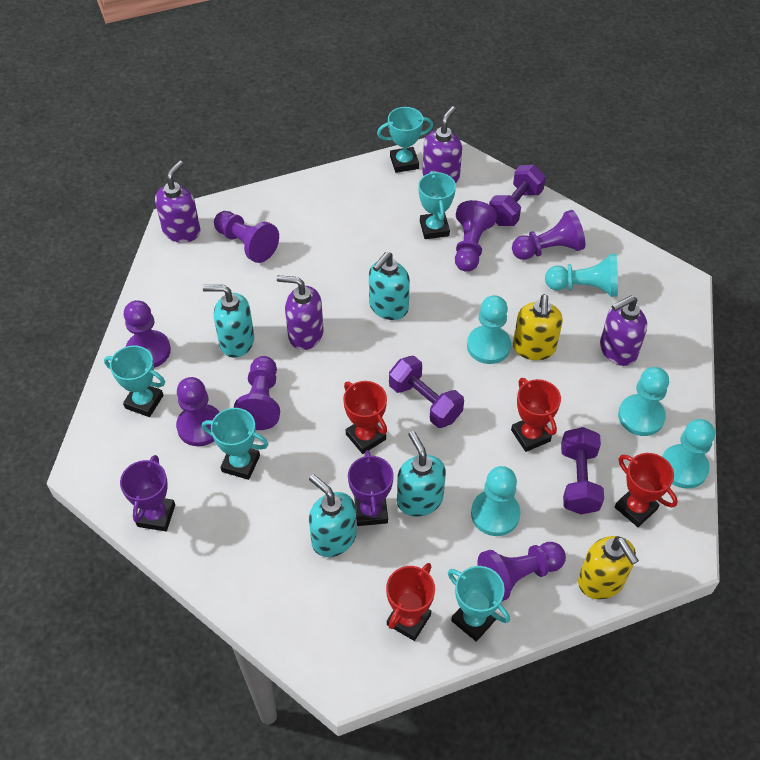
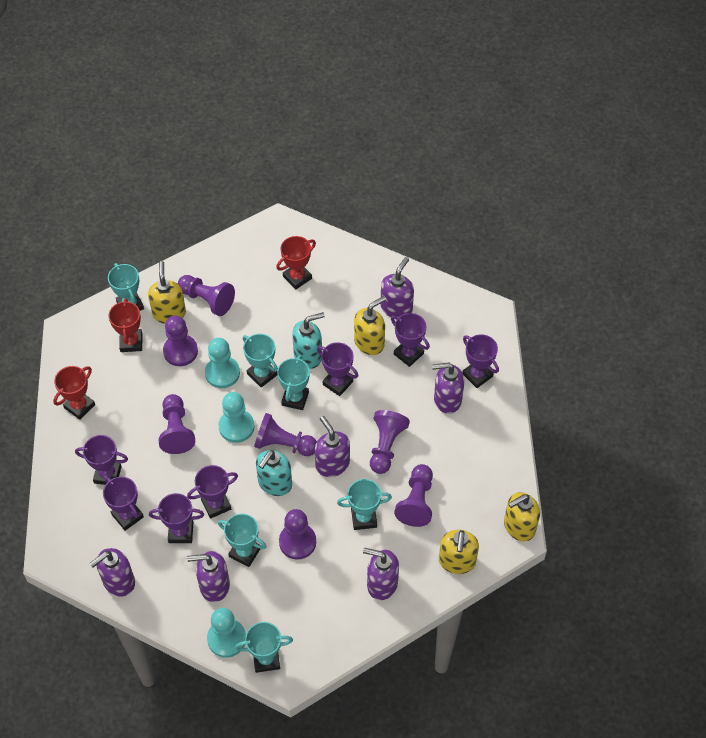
purple dumbbell: [389,356,464,428] [489,165,546,226] [561,427,604,514] = 3 -> none = 0
purple soap dispenser: [155,161,201,243] [277,275,323,350] [422,106,462,183] [600,295,647,366] = 4 -> [89,548,135,597] [187,551,230,602] [315,416,350,477] [363,548,399,600] [380,257,414,317] [432,363,464,414] = 6
purple trophy: [120,455,175,531] [348,450,393,526] = 2 -> [75,435,128,485] [103,477,144,531] [149,493,204,543] [187,465,238,519] [317,342,358,396] [391,313,430,367] [463,334,499,388] = 7
red trophy: [343,381,387,454] [386,563,435,641] [511,378,561,452] [615,453,678,527] = 4 -> [53,366,95,420] [108,298,142,352] [276,236,316,289] = 3
turquoise pawn: [467,295,511,364] [471,466,520,536] [545,254,618,297] [618,367,669,436] [662,419,715,489] = 5 -> [205,338,240,388] [207,608,246,658] [219,392,255,443] = 3
turquoise soap dispenser: [203,285,254,358] [309,474,356,557] [369,252,410,320] [397,431,446,517] = 4 -> [256,450,292,496] [292,312,325,369] = 2
turquoise trophy: [104,345,165,417] [202,408,269,480] [377,107,433,173] [418,171,456,239] [448,566,510,642] = 5 -> [108,263,144,311] [218,514,267,567] [235,622,293,673] [243,334,278,387] [277,355,310,410] [337,479,392,530] = 6
yellow soap dispenser: [513,294,563,360] [578,536,639,600] = 2 -> [148,261,186,324] [354,296,386,355] [439,530,479,574] [504,492,540,542] = 4

